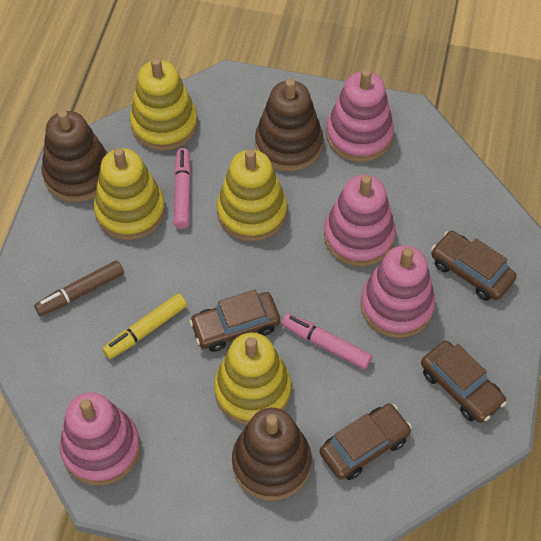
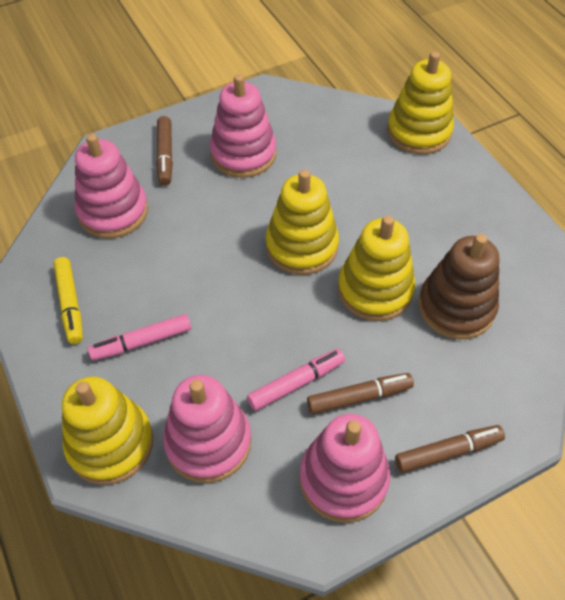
brown car: [189,290,280,352] [319,404,412,480] [421,341,507,423] [431,231,517,301] = 4 -> none = 0
brown marker: [34,260,124,316] = 1 -> [156,116,173,186] [307,373,414,414] [395,425,505,473] = 3
brown stacking toy: [42,110,108,202] [232,408,312,500] [255,79,323,171] = 3 -> [418,234,499,339] = 1

